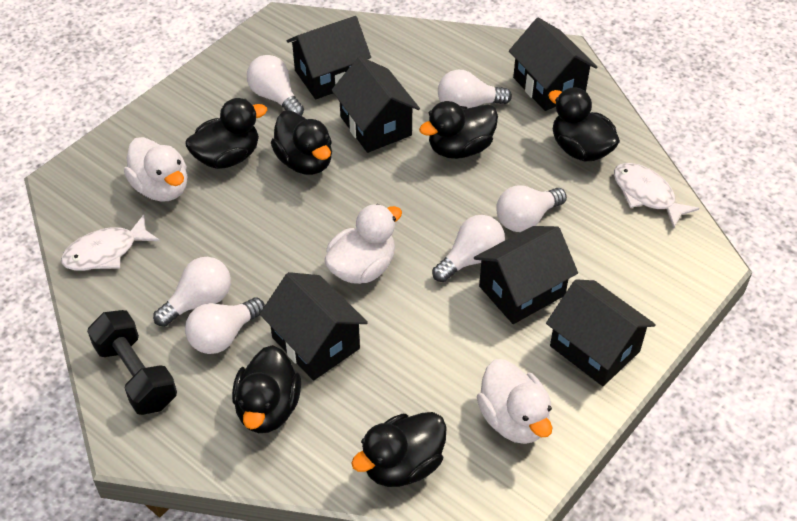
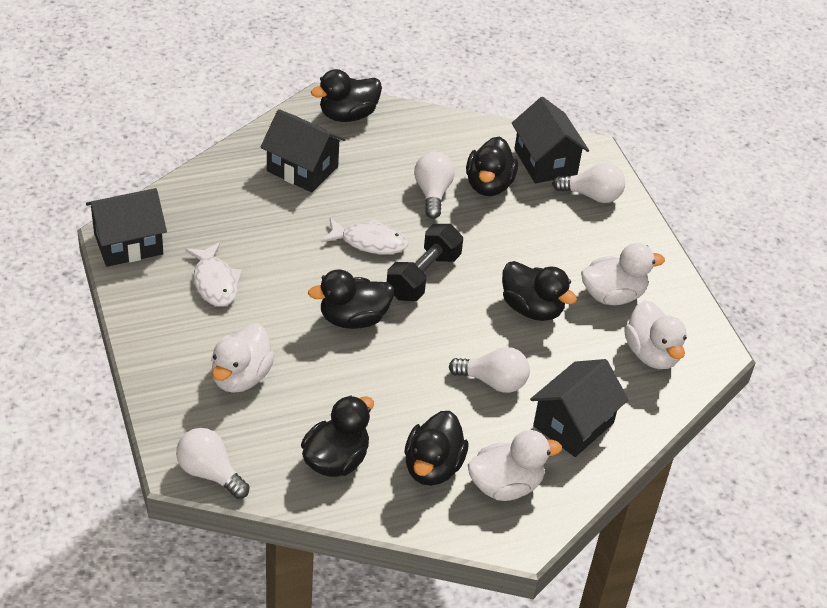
black house: [260,272,368,381] [287,16,371,99] [332,56,420,153] [474,226,578,324] [509,18,597,111] [546,279,656,386] = 6 -> [86,188,167,267] [260,109,346,193] [512,97,589,183] [530,359,629,457] = 4
white duck: [124,137,188,202] [325,204,402,284] [477,359,553,444] = 3 -> [211,323,275,393] [468,430,562,501] [581,243,665,305] [625,300,687,369] = 4
white light bulb: [153,257,231,327] [185,297,265,354] [247,55,304,116] [432,215,505,282] [438,70,512,108] [496,186,567,232] = 6 -> [176,428,250,499] [414,152,455,219] [449,347,530,393] [552,163,625,203] = 4

